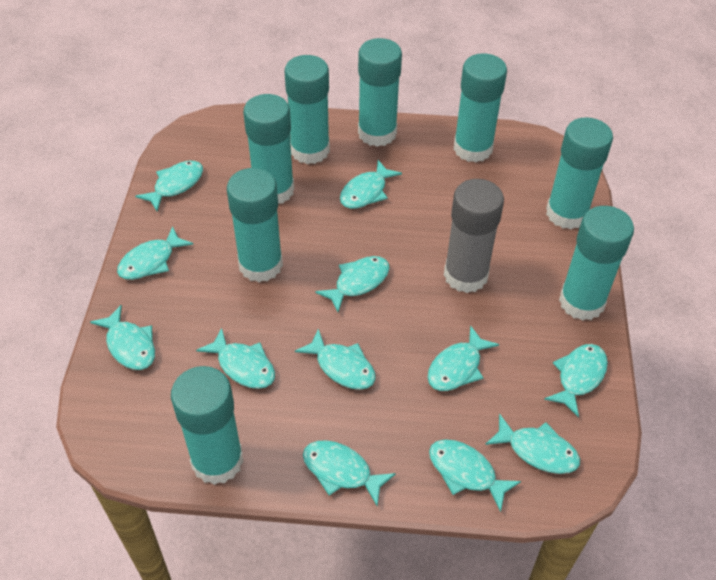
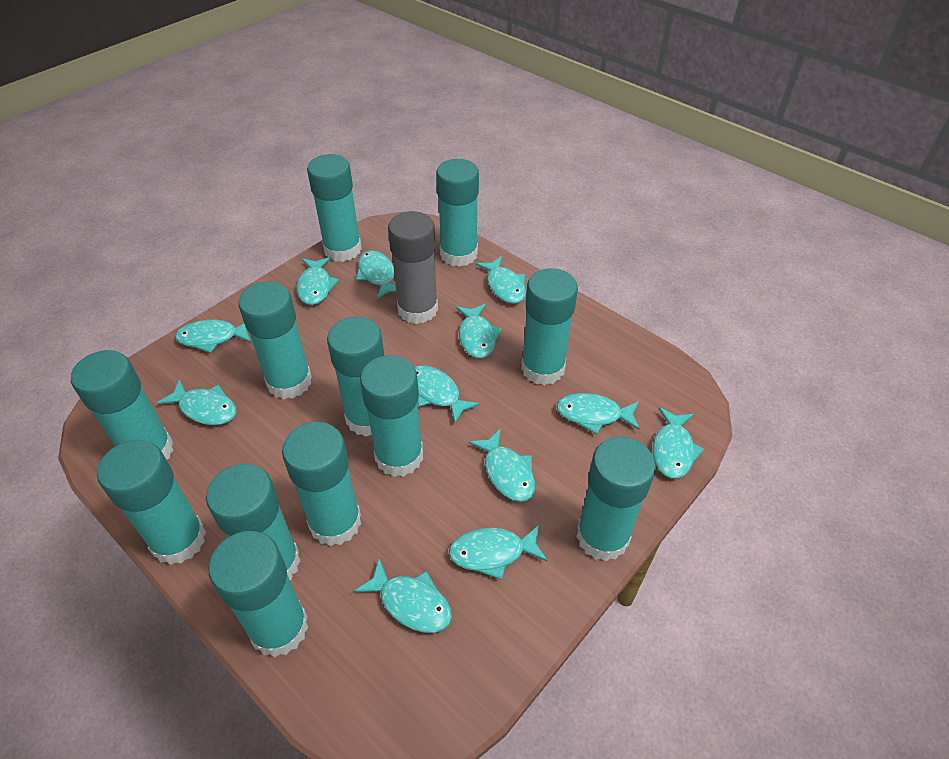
turquoise glue stick: [171,366,243,485] [227,168,283,282] [243,94,294,204] [285,55,330,164] [358,38,402,147] [453,53,507,162] [546,117,613,229] [559,206,634,321] = 8 -> [71,350,173,460] [97,440,206,565] [206,464,300,580] [208,531,308,657] [238,281,312,399] [282,422,361,546] [307,154,362,262] [327,317,384,437] [360,355,423,477] [436,159,479,267] [521,268,578,385] [576,437,656,561] = 12

